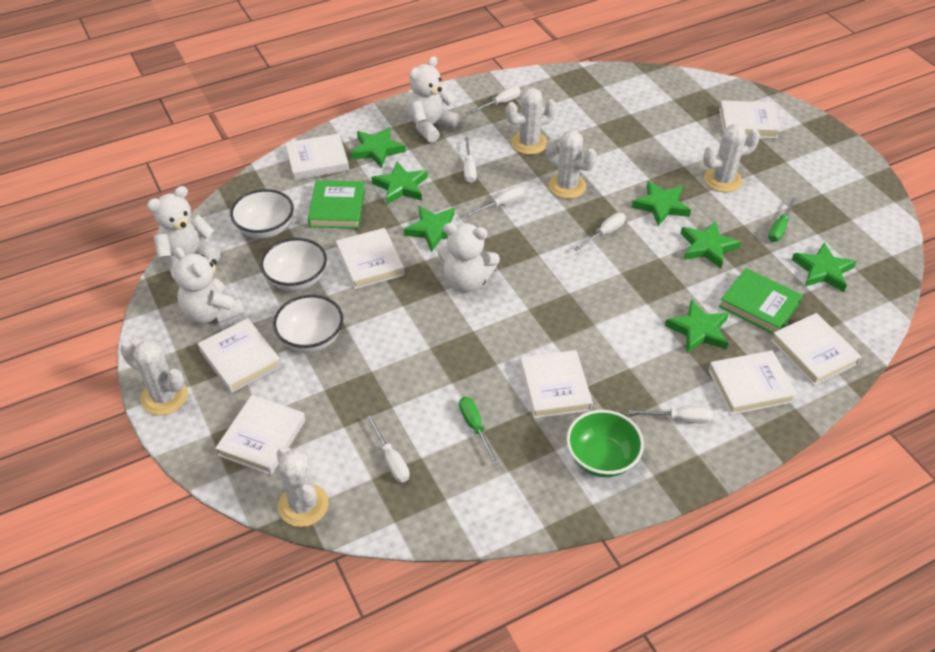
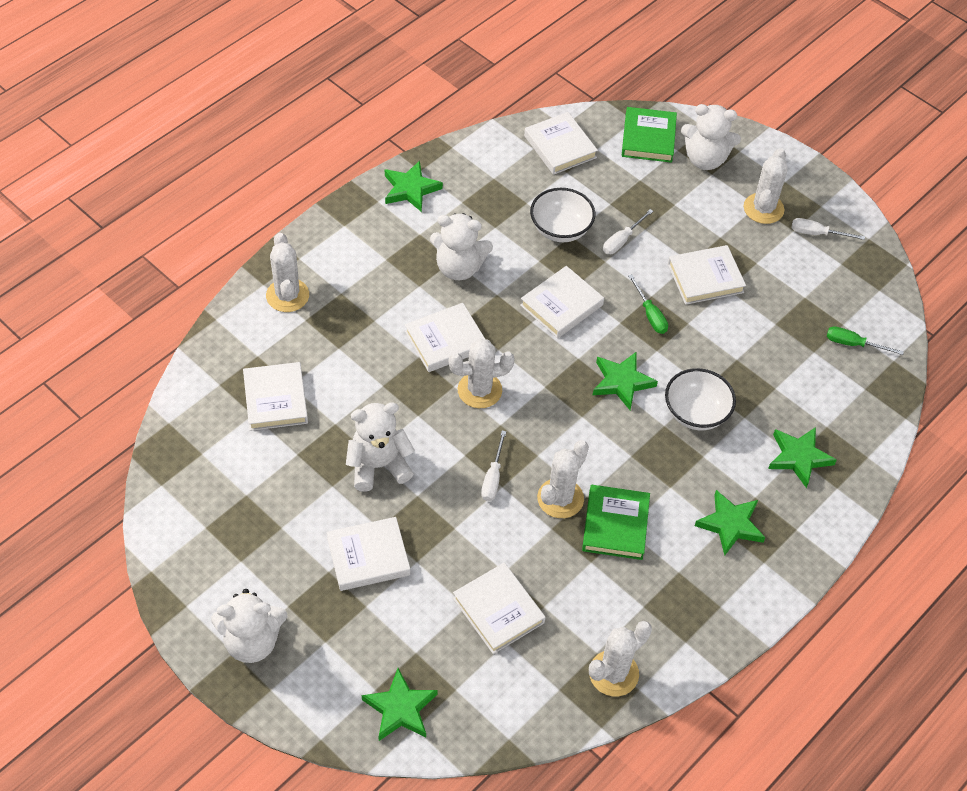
green bowl: [566,410,644,477] = 1 -> none = 0
green star: [351,127,406,168] [371,162,428,204] [404,206,455,252] [632,181,691,226] [665,299,729,353] [680,221,741,269] [792,242,857,292] = 7 -> [362,668,437,741] [385,161,443,212] [593,352,658,410] [695,490,765,556] [768,427,837,488] = 5
white book: [198,318,282,393] [215,395,305,475] [285,133,349,180] [336,228,405,289] [520,350,593,419] [708,350,797,415] [719,100,780,139] [771,313,861,386] = 8 -> [243,362,308,431] [327,517,410,591] [405,303,485,372] [453,563,545,654] [520,266,604,338] [524,112,598,175] [668,245,746,305] = 7
white bowl: [230,189,294,239] [260,238,327,291] [273,295,343,352] = 3 -> [530,188,595,242] [665,368,736,430] = 2
white screwdriver: [367,415,410,482] [464,137,477,183] [464,186,524,218] [469,86,521,114] [574,213,626,251] [628,406,713,423] = 6 -> [481,431,507,501] [603,209,653,254] [791,218,865,240] = 3

